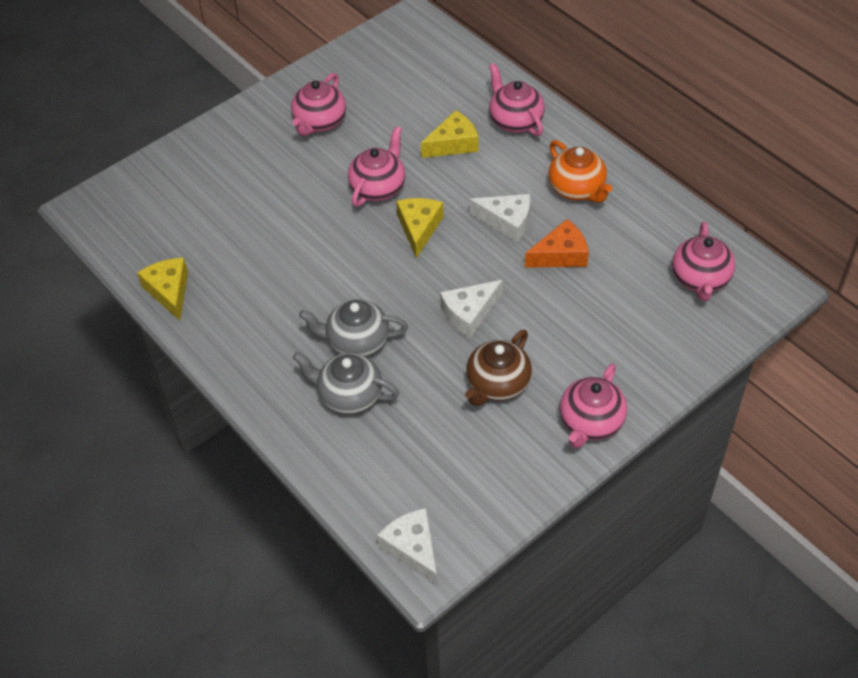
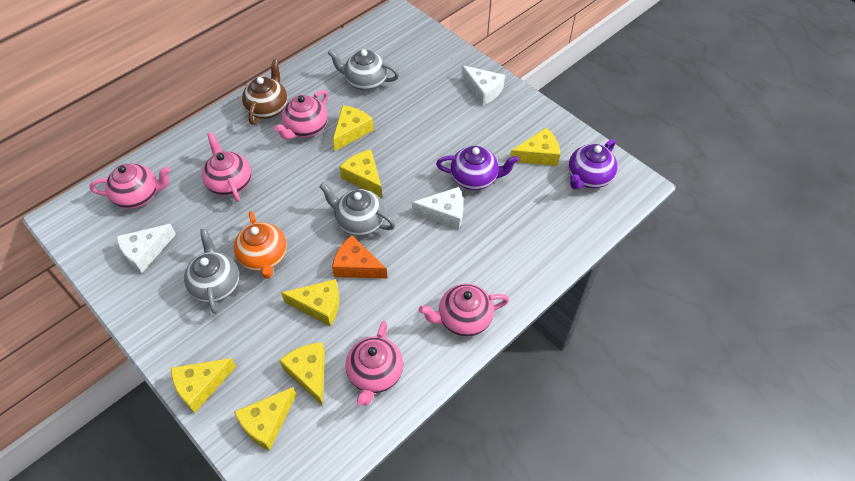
grey teapot: [293,352,399,414] [299,299,408,357] = 2 -> [184,228,239,314] [319,183,395,236] [328,49,399,91] = 3
purple teapot: none = 0 -> [436,146,519,190] [569,139,617,189] = 2
yellow cheese: [137,258,188,321] [396,198,444,258] [421,110,479,158] = 3 -> [171,358,236,413] [234,387,296,451] [279,342,325,406] [281,279,339,326] [333,105,374,151] [339,150,382,197] [510,128,560,166] = 7

